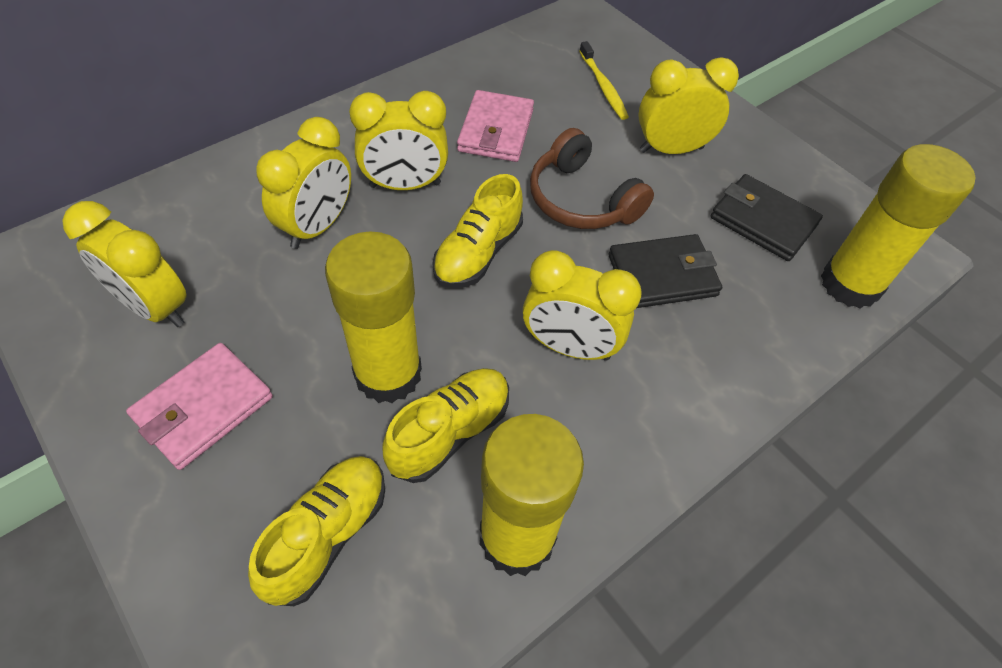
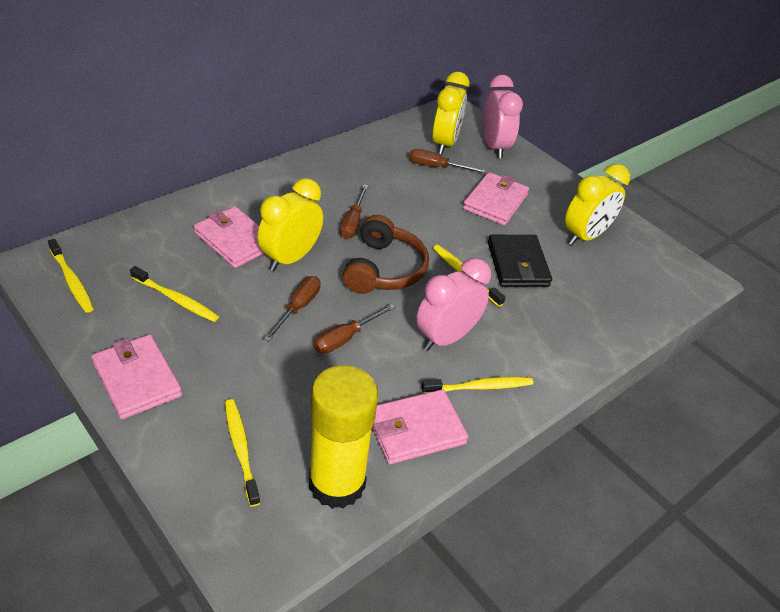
black wallet: [609,234,722,308] [711,174,823,261] = 2 -> [488,235,552,287] = 1
brown screwdriver: none = 0 -> [264,276,320,342] [314,304,396,354] [340,185,369,239] [409,149,486,173] = 4
pink clock: none = 0 -> [416,258,491,351] [483,75,523,158] = 2
pink wallet: [126,343,273,470] [457,90,534,162] = 2 -> [91,334,182,419] [194,206,264,268] [372,389,468,464] [463,172,529,225] = 4
yellow clock: [62,201,187,327] [256,117,351,249] [349,91,448,190] [523,250,642,361] [638,57,739,154] = 5 -> [257,178,323,271] [432,72,469,154] [565,164,630,245] = 3
yellow glue stick: [325,231,422,403] [480,414,584,576] [821,144,976,308] = 3 -> [309,365,378,509] = 1
yellow shoe: [248,456,385,606] [382,368,509,483] [433,174,523,288] = 3 -> none = 0
yellow toothbrush: [579,41,629,120] = 1 -> [48,239,94,313] [130,266,219,322] [225,399,260,507] [422,377,533,394] [433,245,505,307] = 5

